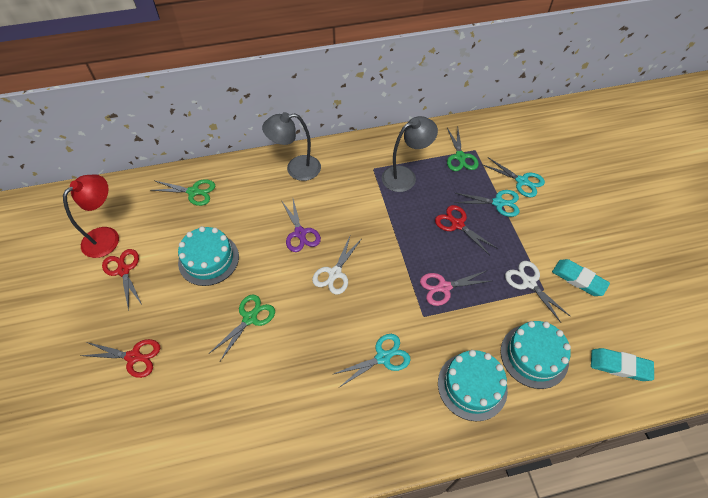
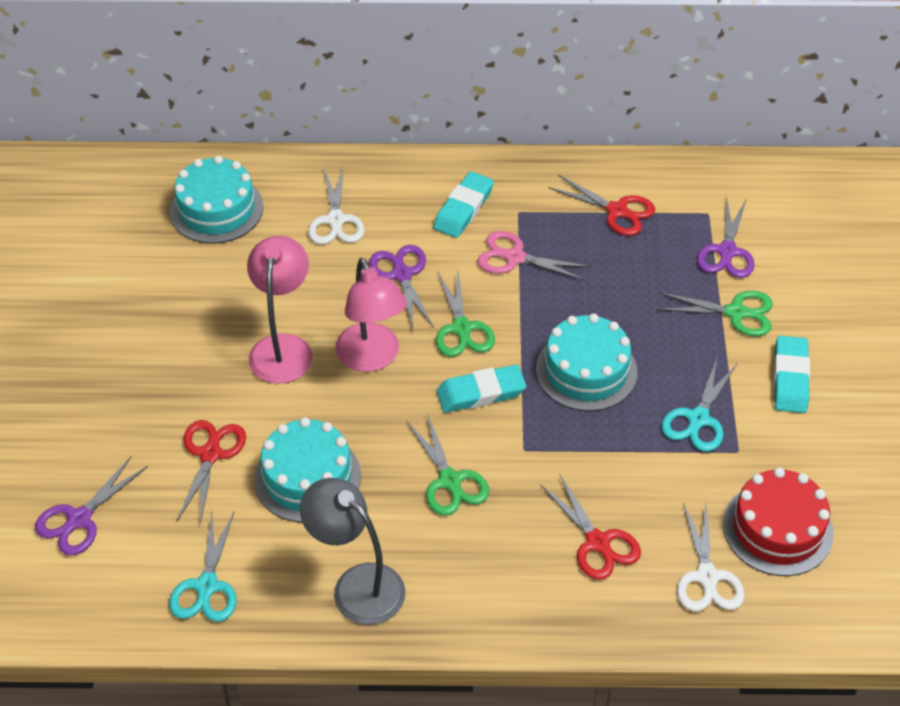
grey lamp: [262,112,321,181] [382,116,438,192] = 2 -> [300,478,405,625] = 1
pink lamp: none = 0 -> [247,236,312,384] [335,258,407,372] = 2
purple scissors: [281,199,321,252] = 1 -> [35,456,148,556] [369,245,434,332] [697,196,755,278] = 3
red cake: none = 0 -> [723,468,834,576] = 1
red lamp: [63,175,119,258] = 1 -> none = 0
turquoise eraser: [552,259,610,296] [591,348,654,381] = 2 -> [433,171,494,238] [437,365,526,413] [774,336,810,413] = 3
turquoise scissors: [332,334,411,387] [454,190,520,217] [482,157,545,197] = 3 -> [169,510,237,622] [662,358,738,452] = 2

